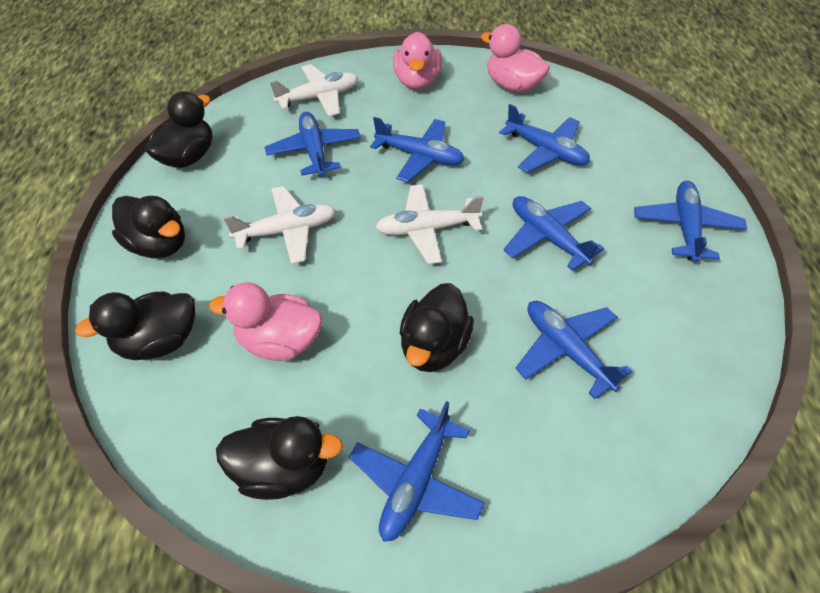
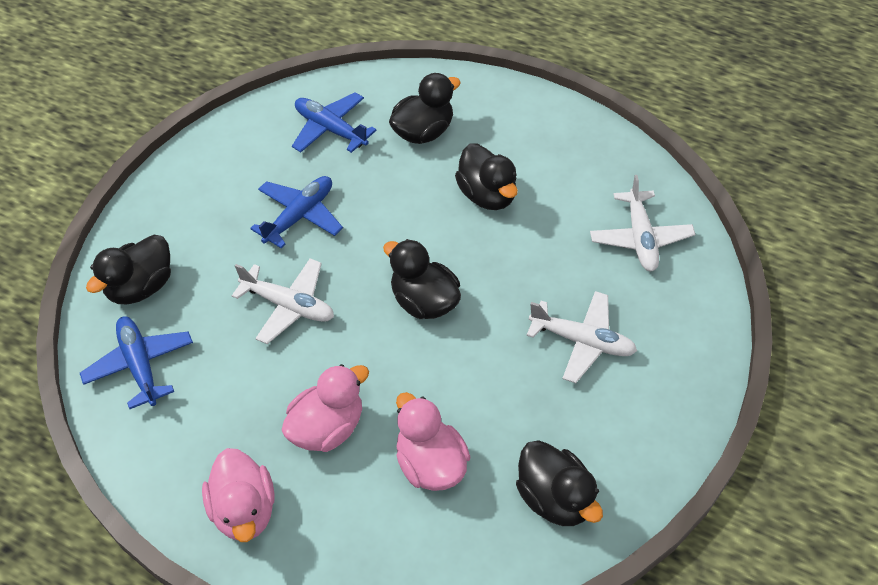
blue plane: [265,112,361,177] [349,401,485,542] [370,117,465,182] [499,104,590,173] [503,196,604,271] [515,301,632,399] [634,181,747,263] = 7 -> [80,316,193,409] [250,176,343,249] [292,92,377,153] = 3

